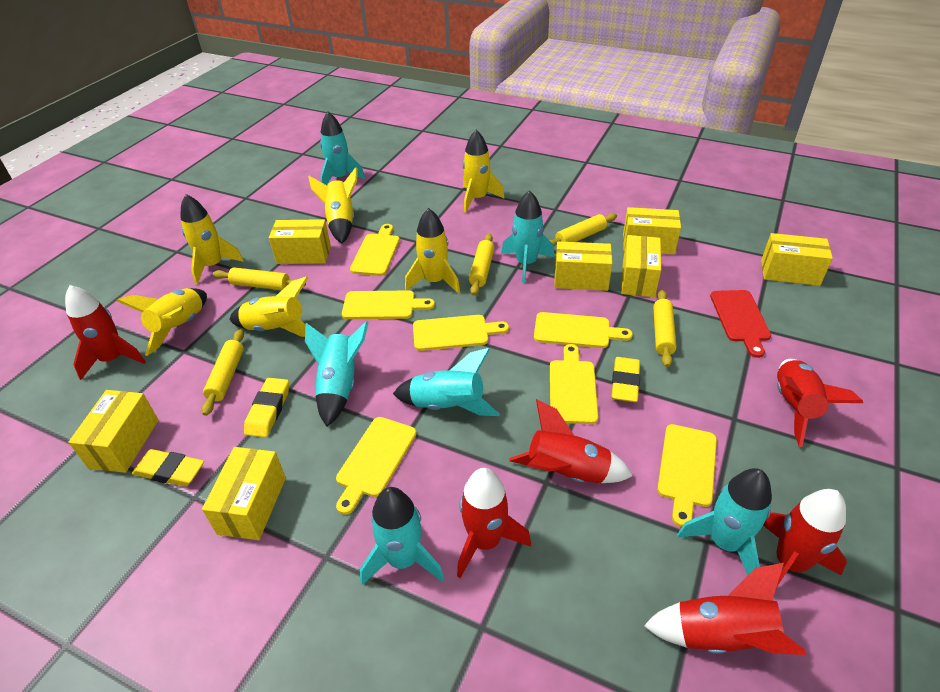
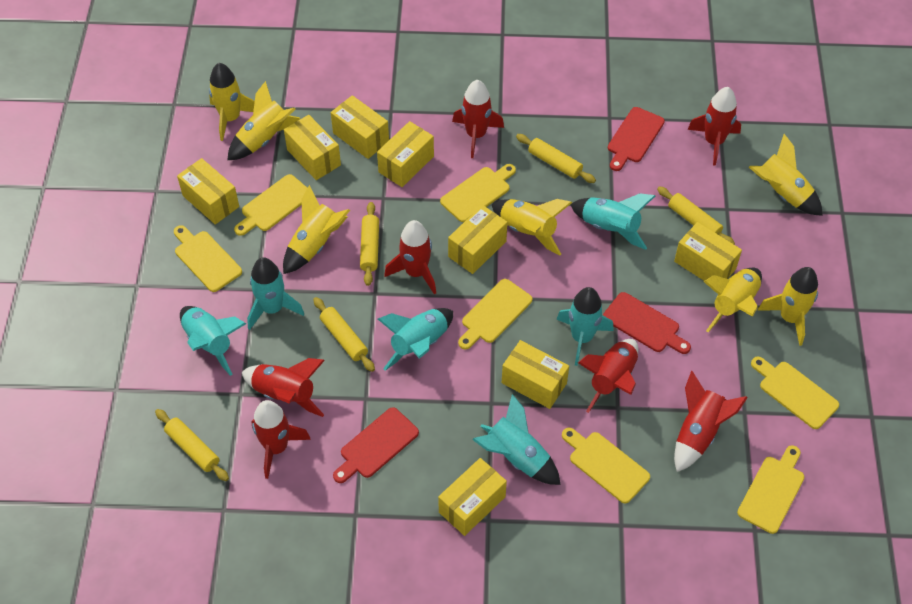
red cutting board: [710,290,771,358] = 1 -> [333,407,419,483] [603,292,691,354] [608,107,665,171] = 3
red rocket: [65,285,146,380] [457,468,531,578] [509,399,633,483] [644,563,806,655] [763,489,847,588] [777,359,863,447] = 6 -> [242,358,325,417] [251,400,311,479] [384,220,436,294] [452,80,504,158] [578,339,638,413] [674,371,748,472] [687,87,741,166] = 7
yellow box: [68,390,158,473] [202,447,286,540] [269,219,331,264] [554,241,612,291] [621,235,661,297] [623,207,681,255] [761,233,833,286] = 7 -> [177,158,239,225] [284,115,341,180] [331,95,389,159] [377,121,434,187] [438,458,507,536] [448,205,507,274] [502,340,569,409] [674,222,742,281] = 8
yellow eraser: [132,449,204,487] [244,378,289,438] [611,357,640,402] = 3 -> none = 0
yellow rocket: [117,288,207,356] [181,194,244,284] [229,276,309,337] [308,167,358,244] [405,208,460,294] [463,130,505,213] = 6 -> [209,63,255,141] [228,81,301,160] [283,185,350,274] [492,199,572,256] [704,268,762,332] [749,134,823,216] [758,267,818,346] = 7

